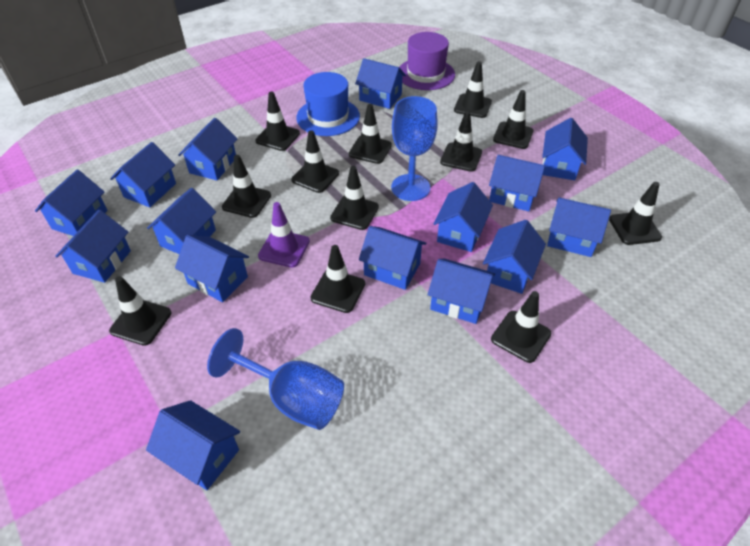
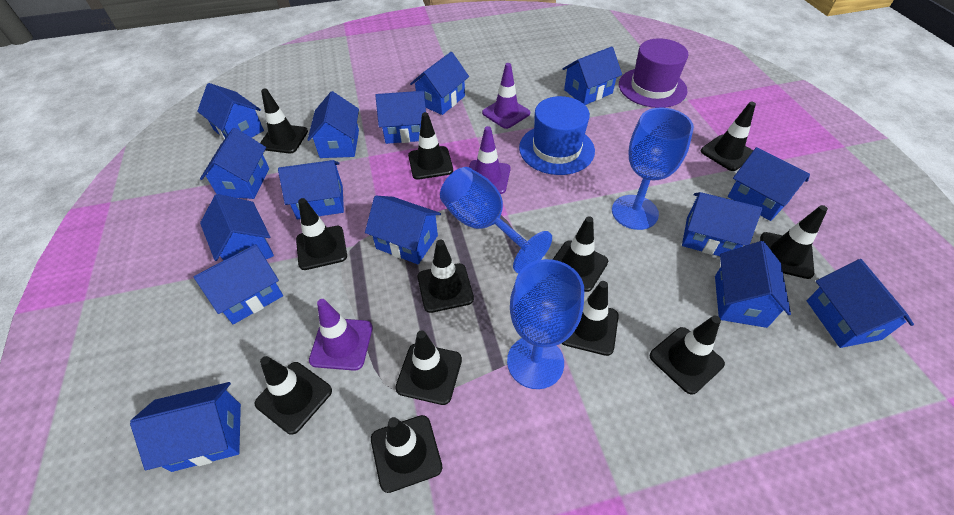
blue goblet: [207,328,344,430] [391,96,438,201] = 2 -> [440,167,552,273] [507,259,584,389] [612,107,694,230] = 3
purple traffic cone: [258,202,310,268] = 1 -> [309,299,373,371] [469,126,511,194] [482,63,530,129] = 3

